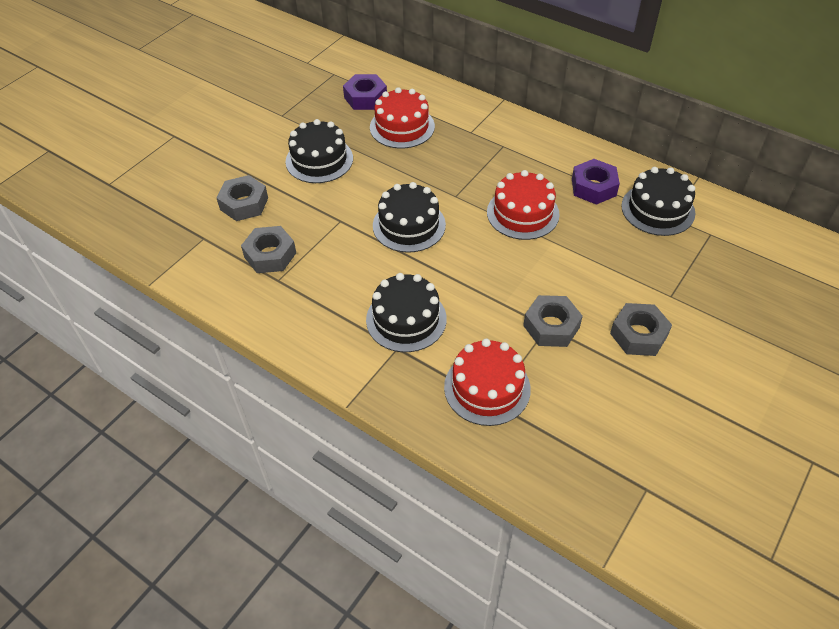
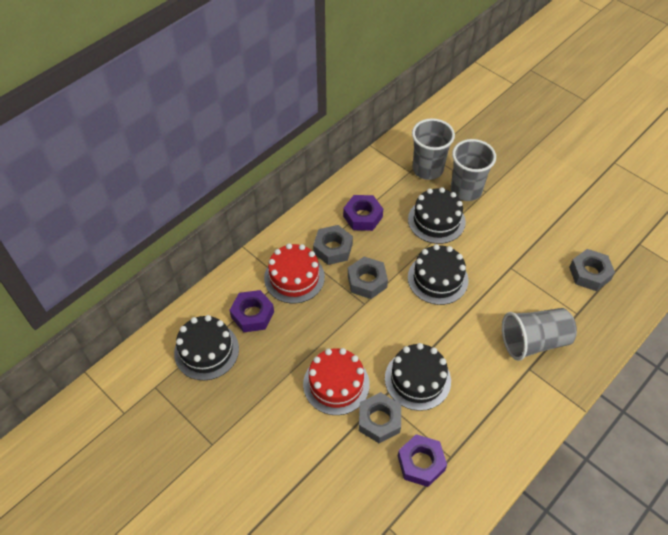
grey cup: none = 0 -> [412,118,455,180] [451,139,496,201] [502,308,577,361] = 3
purple nut: [343,74,387,110] [572,159,620,205] = 2 -> [229,290,274,332] [343,195,383,231] [398,434,447,487] = 3
red cake: [370,87,435,149] [444,339,531,426] [487,170,560,240] = 3 -> [264,243,325,303] [303,348,370,415] = 2

